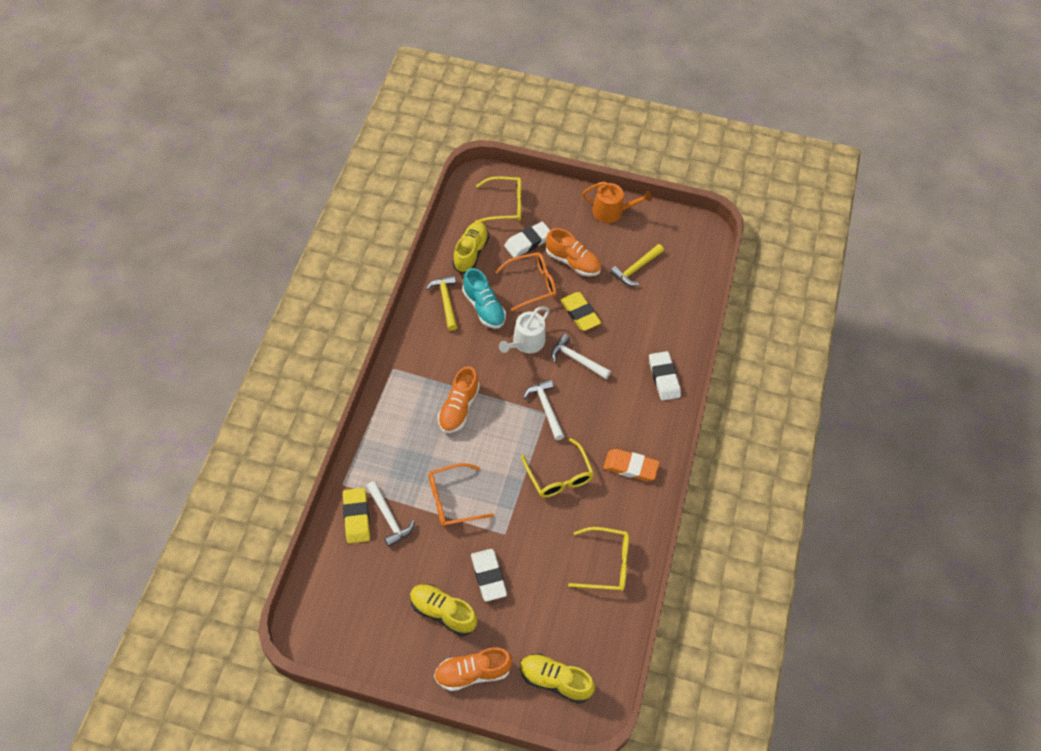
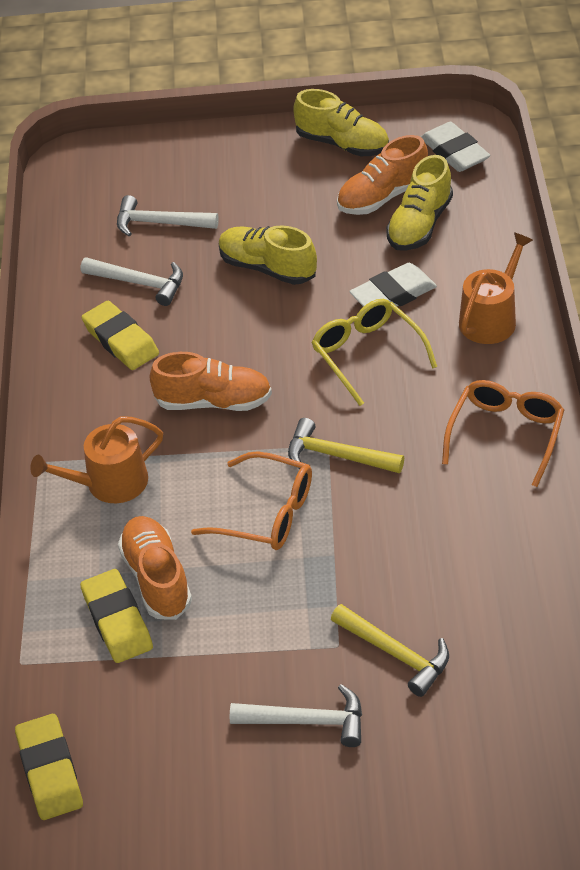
orange eraser: [603,449,660,481] = 1 -> none = 0
orange watering can: [582,182,652,223] = 1 -> [30,416,163,503] [459,233,533,344] = 2
turquoise shoe: [462,268,506,329] = 1 -> none = 0
white eraser: [471,549,507,602] [504,222,550,258] [649,351,681,401] = 3 -> [349,263,437,307] [421,122,490,172] = 2
white watering can: [499,306,550,353] = 1 -> none = 0
yellow eraser: [343,488,370,544] [560,292,602,331] = 2 -> [15,714,83,820] [80,569,153,663] [81,301,159,370] = 3
yellow glasses: [475,176,521,222] [521,438,594,498] [568,527,629,591] = 3 -> [312,299,437,406] = 1

